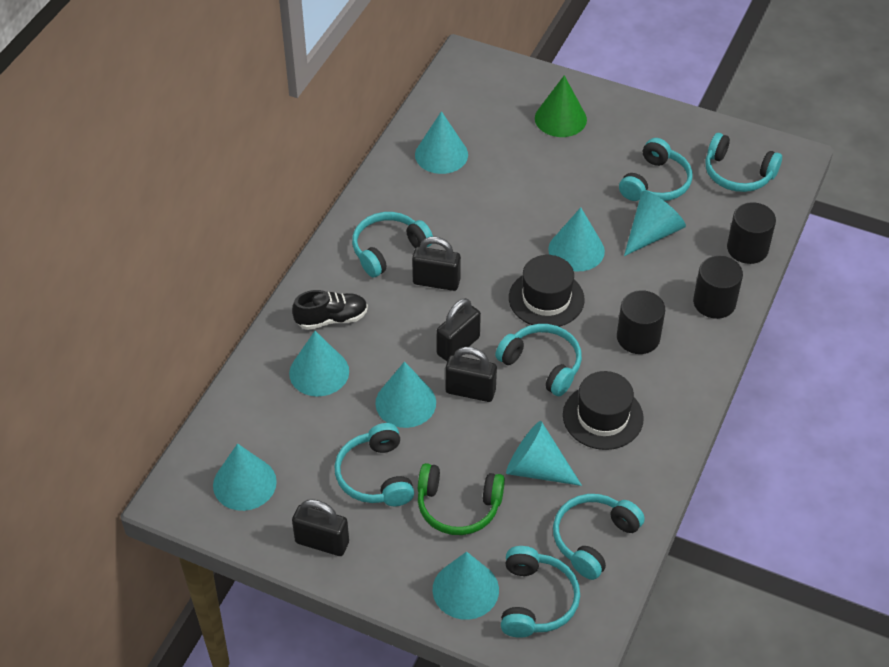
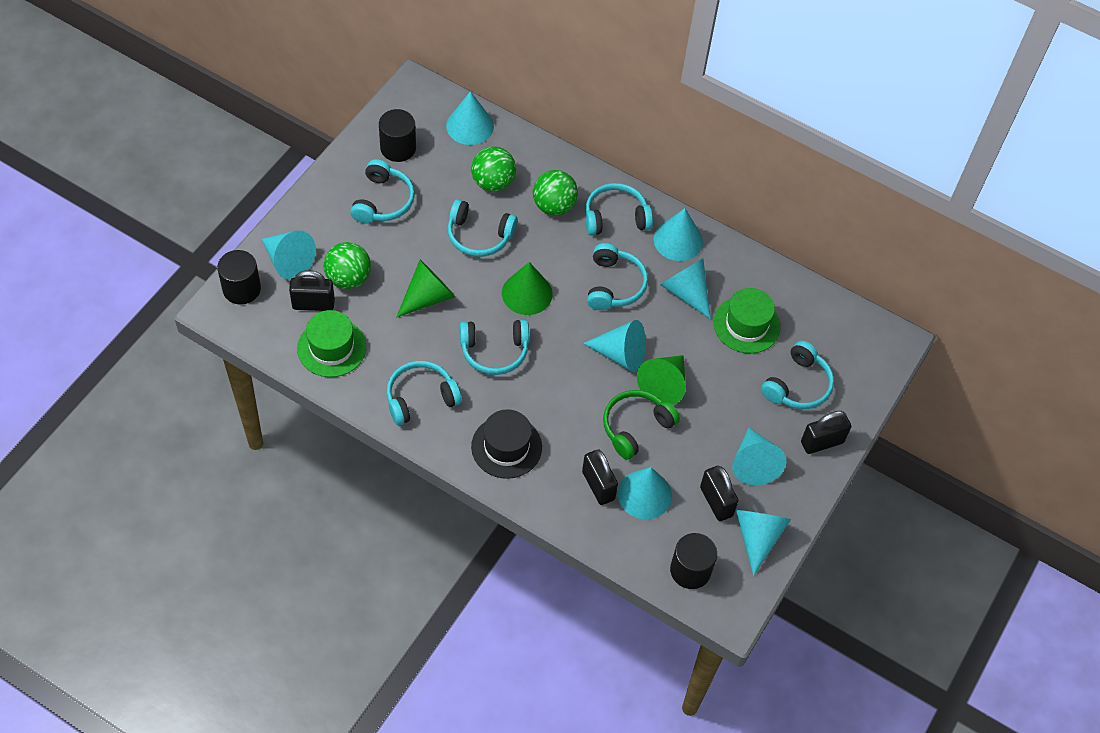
black hat: [509,255,585,327] [563,371,644,450] = 2 -> [471,409,542,479] = 1
black shoe: [292,290,368,330] = 1 -> none = 0
green ball: none = 0 -> [324,242,371,289] [471,146,516,192] [533,170,578,216] = 3
green cone: [535,75,587,137] = 1 -> [397,260,455,317] [502,262,553,315] [637,355,686,405] = 3
green hat: none = 0 -> [297,310,366,377] [714,288,780,354] = 2

